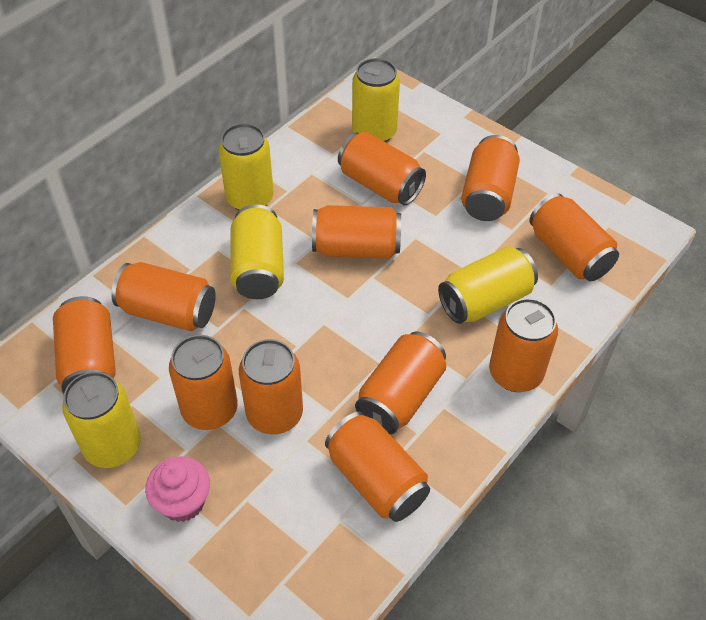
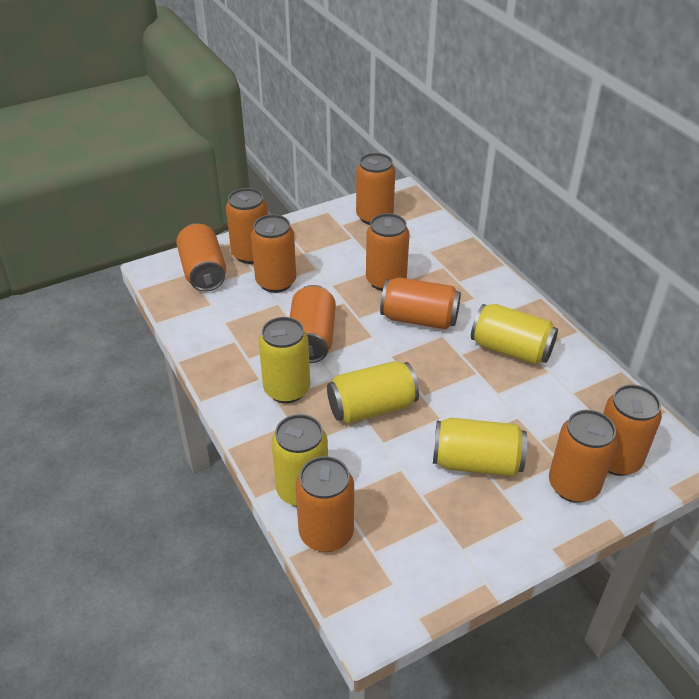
orange can: [53,296,116,394] [111,262,216,331] [169,335,238,430] [239,339,303,435] [312,205,401,259] [325,412,430,522] [338,132,426,205] [355,332,446,434] [461,135,520,221] [489,298,558,392] [530,193,619,281] = 11 -> [176,223,226,292] [226,188,268,264] [251,214,296,293] [290,285,336,363] [295,456,354,552] [356,153,395,225] [366,213,410,291] [380,277,461,329] [549,410,617,503] [603,385,662,476] = 10
pink cupcake: [145,456,210,522] = 1 -> none = 0

